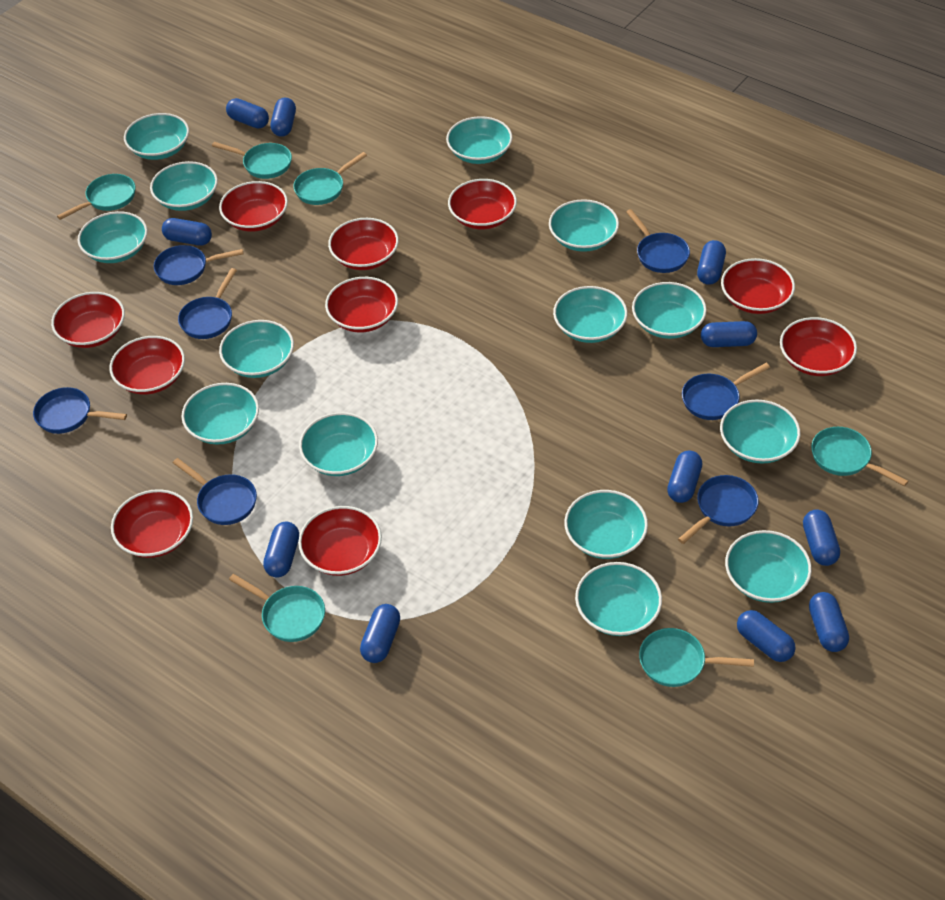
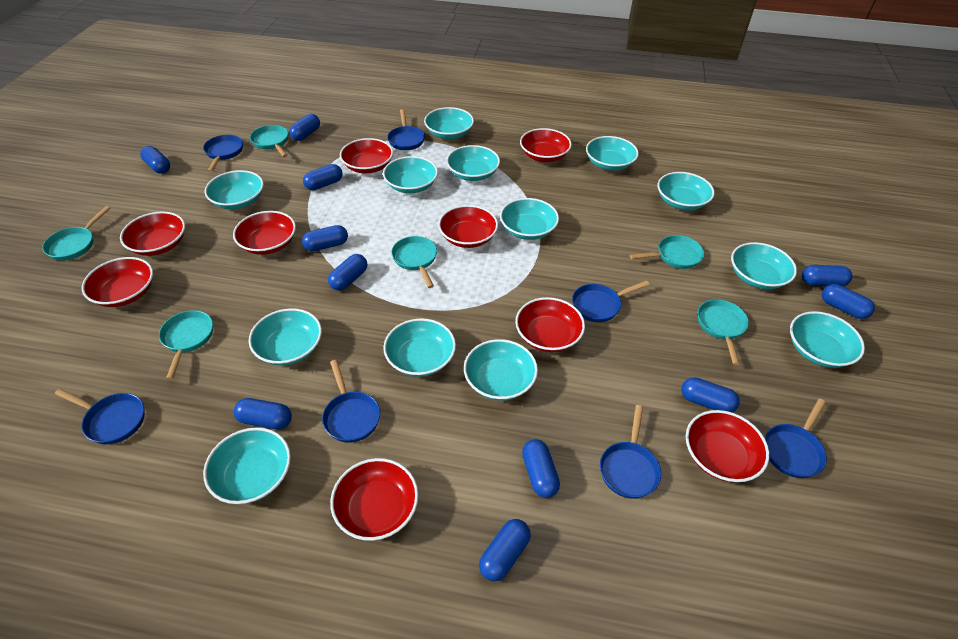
red bowl: [51,292,125,348] [110,336,185,394] [111,489,193,558] [219,181,288,232] [298,506,382,576] [325,277,398,332] [328,218,399,270] [448,179,517,229] [721,258,795,314] [780,317,857,376] = 10 -> [82,257,153,307] [120,212,185,256] [233,211,296,255] [330,458,418,541] [340,138,393,173] [438,205,498,248] [515,297,585,352] [520,128,572,162] [686,410,769,482] = 9
turquoise bowl: [78,211,148,263] [124,113,189,160] [150,161,218,211] [182,383,259,445] [219,320,294,378] [299,412,378,476] [446,116,512,164] [549,199,619,252] [553,286,628,343] [564,490,648,559] [575,562,662,636] [632,282,707,339] [720,399,800,464] [725,530,812,603] = 14 -> [203,427,291,504] [205,170,264,209] [248,308,322,365] [383,156,438,193] [383,318,456,377] [424,107,474,139] [446,145,500,181] [464,339,538,400] [500,198,559,240] [586,136,639,171] [657,172,715,210] [731,242,797,289] [790,311,865,368] = 13

